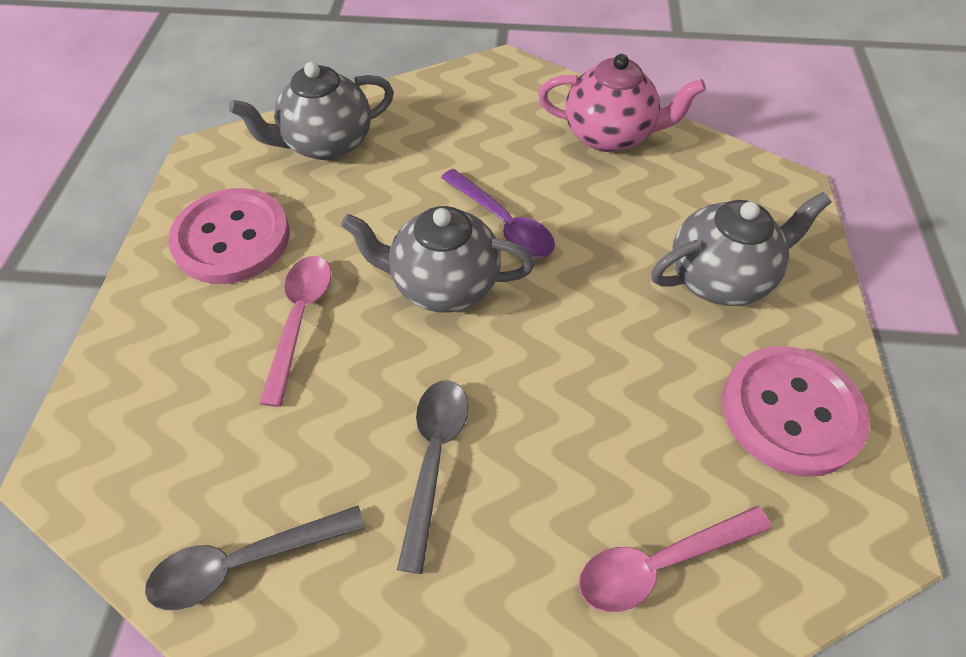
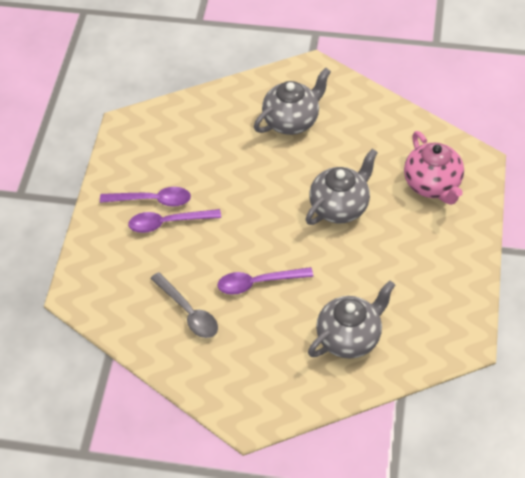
grey spoon: [145,505,365,610] [397,380,468,574] = 2 -> [150,272,218,338] = 1
pink button: [168,188,290,284] [722,346,870,477] = 2 -> none = 0
pink spoon: [259,256,332,407] [579,506,772,612] = 2 -> none = 0
purple spoon: [441,169,555,258] = 1 -> [100,187,191,207] [128,209,221,233] [218,267,313,295] = 3

